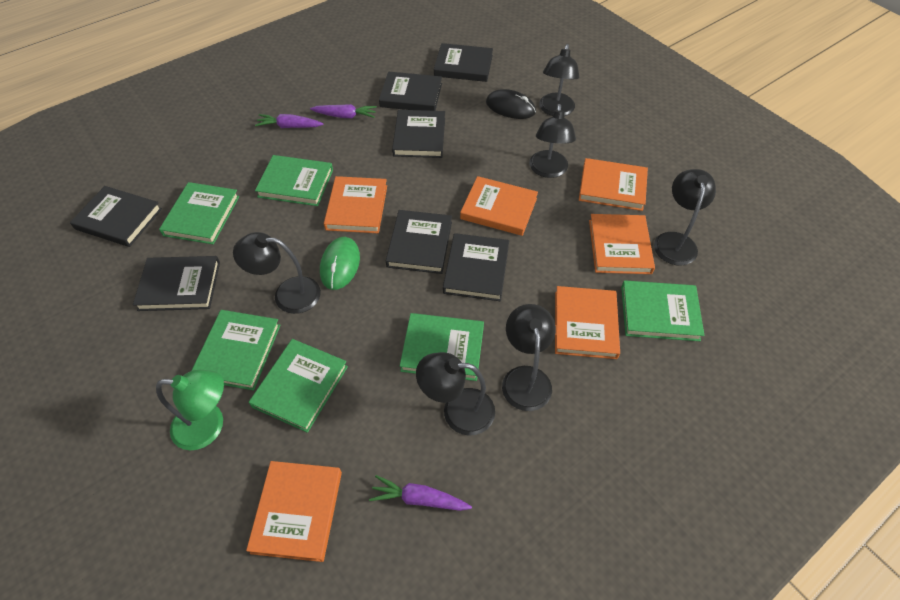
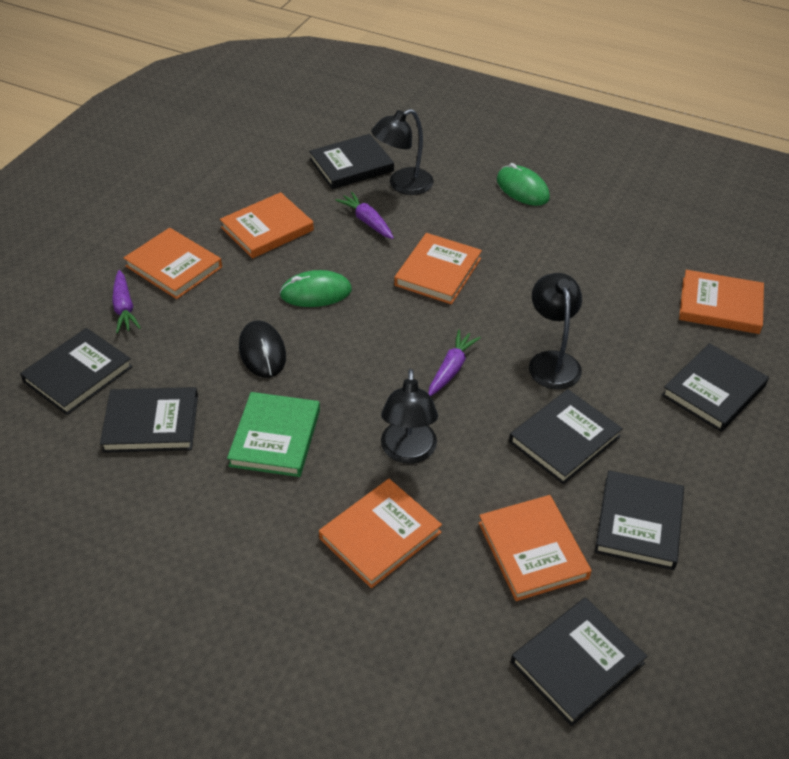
black lamp: [233,232,321,314] [416,352,495,436] [502,304,556,411] [529,104,576,178] [539,44,579,116] [654,169,716,266] = 6 -> [371,109,434,195] [381,369,438,464] [529,273,582,389] = 3
green book: [159,182,239,244] [191,310,281,390] [249,339,348,433] [255,155,333,206] [400,313,484,381] [621,280,704,341] = 6 -> [227,392,320,477] = 1
green lamp: [156,370,224,450] = 1 -> none = 0
green mouse: [320,237,360,290] = 1 -> [279,270,352,307] [497,163,550,206] = 2

